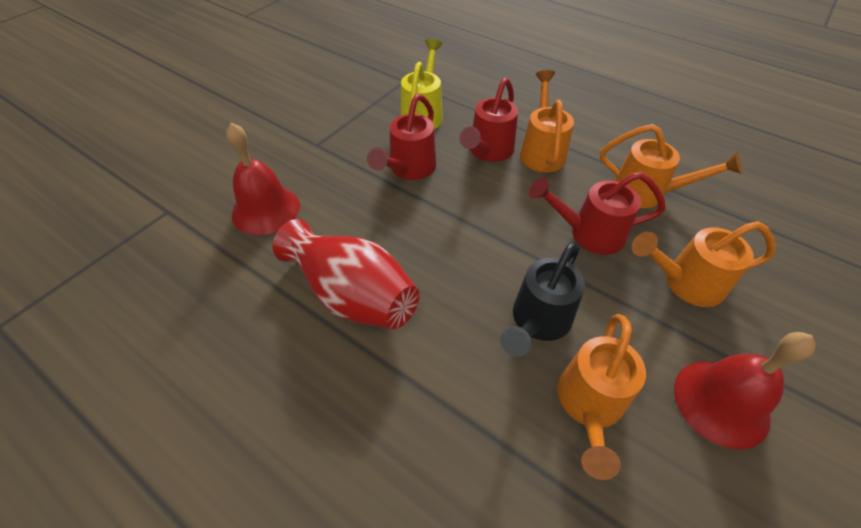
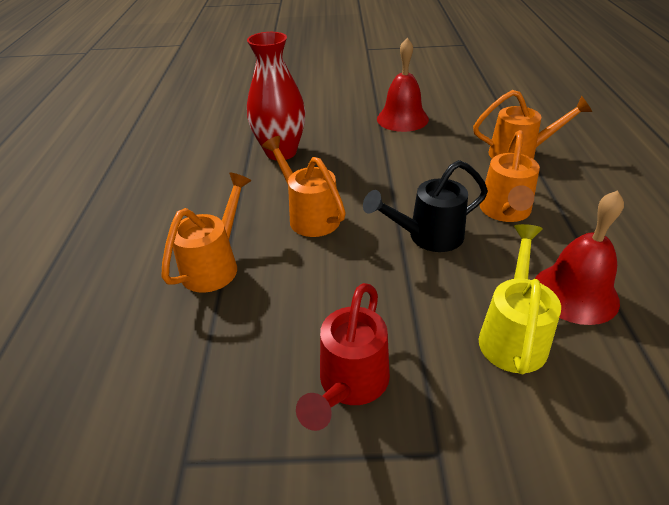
red watering can: [367,94,436,180] [460,78,518,162] [529,172,666,255] = 3 -> [296,283,390,431] = 1

